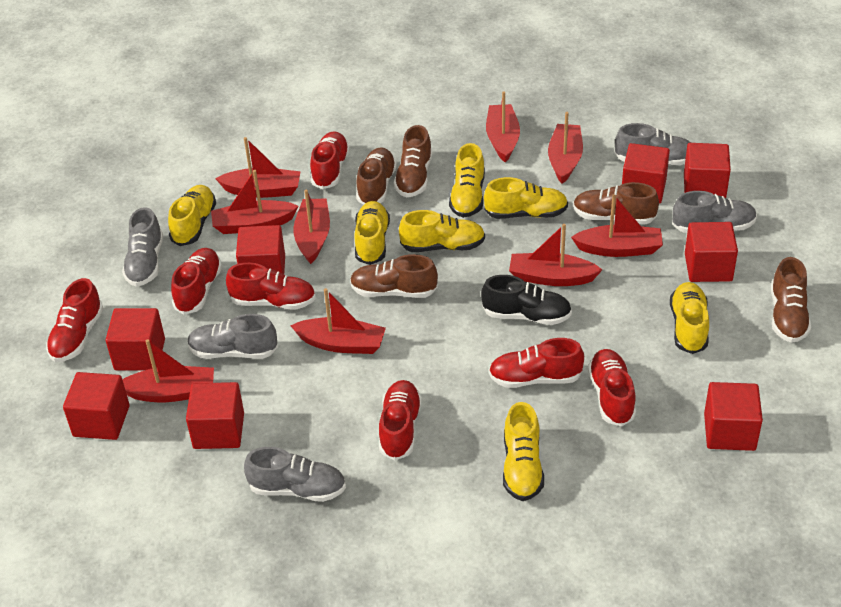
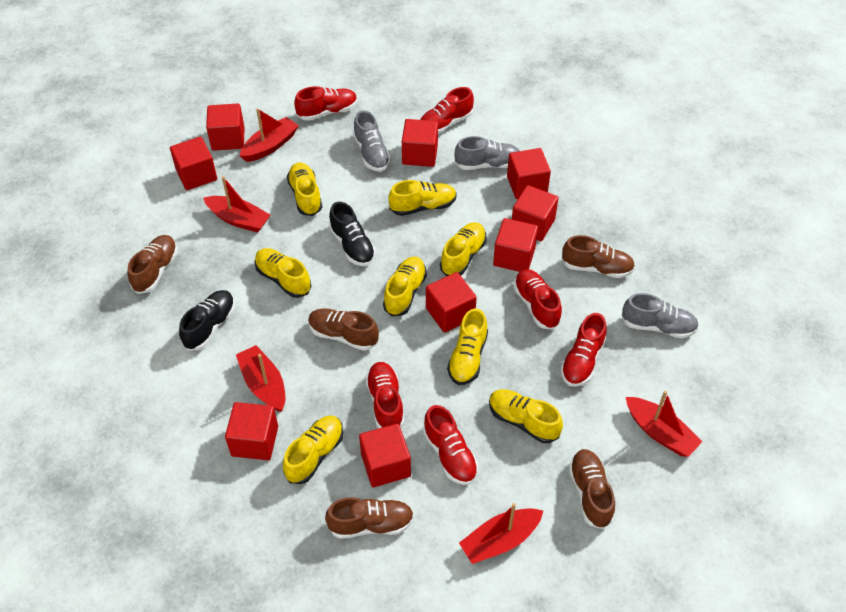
black shoe: [481,275,572,325] = 1 -> [179,290,235,350] [329,202,376,266] = 2
grey shoe: [122,207,163,287] [187,314,278,359] [244,447,346,502] [615,123,691,165] [672,191,757,233] = 5 -> [353,110,391,172] [454,136,520,170] [621,293,699,338] = 3
red boat: [122,339,214,402] [211,170,299,234] [215,137,301,198] [290,288,386,354] [293,189,330,264] [486,91,520,163] [509,224,602,286] [548,112,583,184] [571,194,663,257] = 9 -> [203,176,271,233] [236,345,285,412] [240,108,299,162] [459,503,543,564] [626,391,703,457] = 5
red cube: [63,372,130,440] [106,308,165,370] [186,382,244,449] [236,225,285,274] [622,143,670,203] [684,143,731,198] [685,222,738,282] [704,382,763,451] = 8 -> [170,137,217,190] [206,104,244,151] [225,402,278,460] [359,424,411,487] [402,119,438,167] [426,272,477,333] [493,218,538,272] [507,148,551,199] [512,185,558,241] = 9
red shoe: [46,278,103,362] [171,248,222,314] [226,263,316,310] [310,131,350,189] [379,380,422,460] [489,338,584,388] [588,349,636,426] = 7 -> [294,86,357,121] [365,362,405,428] [420,87,474,134] [423,405,478,485] [513,269,562,329] [561,313,607,387] = 6
yellow shoe: [168,185,216,246] [354,201,390,265] [399,210,485,252] [449,143,485,218] [484,177,568,219] [503,402,544,501] [670,282,709,354] = 7 -> [254,248,312,298] [283,416,343,484] [287,163,322,216] [383,257,427,317] [389,180,457,216] [440,222,486,276] [447,308,488,385] [489,389,563,443] = 8

